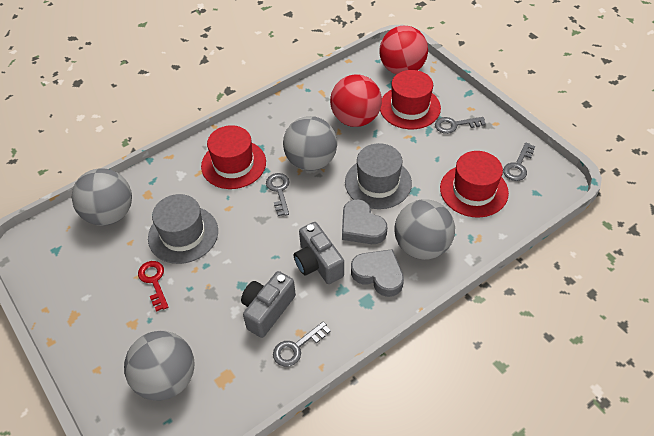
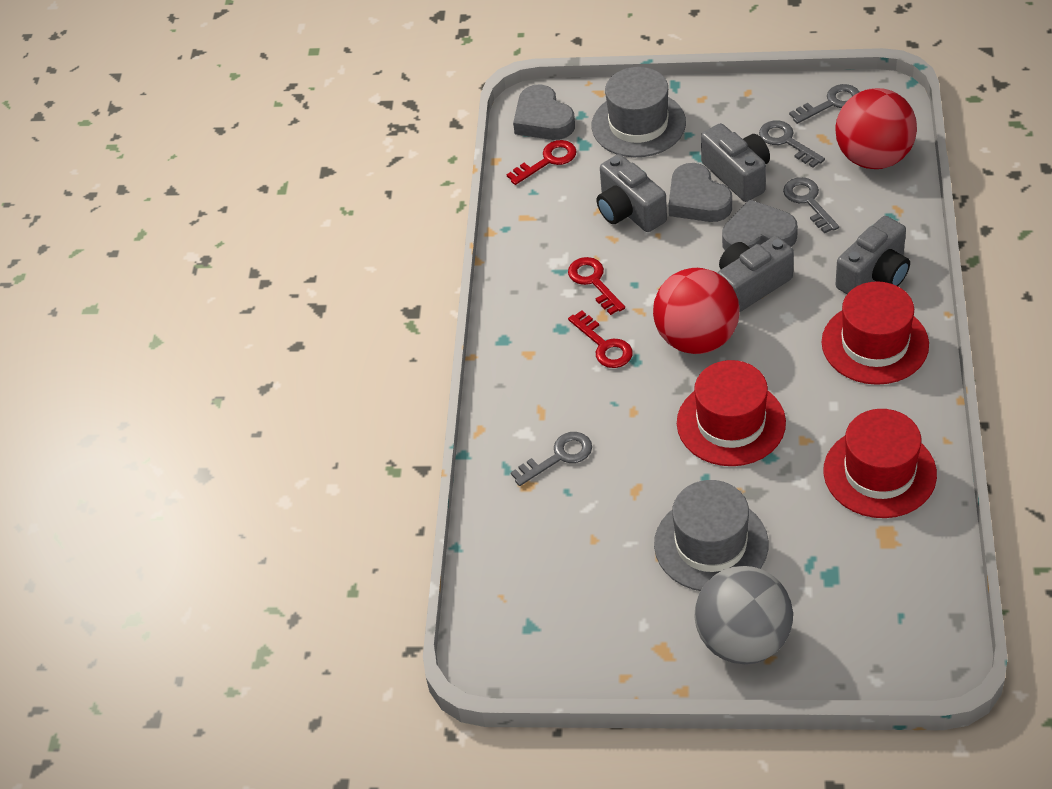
grey ball: [72,168,132,226] [124,331,194,401] [283,116,337,171] [394,199,455,260] = 4 -> [694,566,793,664] = 1
grey camera: [241,271,296,338] [294,222,344,284] = 2 -> [596,154,667,232] [701,123,770,202] [718,236,794,312] [836,216,910,294] = 4
grey heart: [342,199,387,244] [351,249,404,297] = 2 -> [513,84,575,140] [669,163,732,222] [722,199,798,250] = 3
red key: [138,261,168,312] = 1 -> [506,140,577,185] [568,257,625,315] [568,311,633,368] = 3

